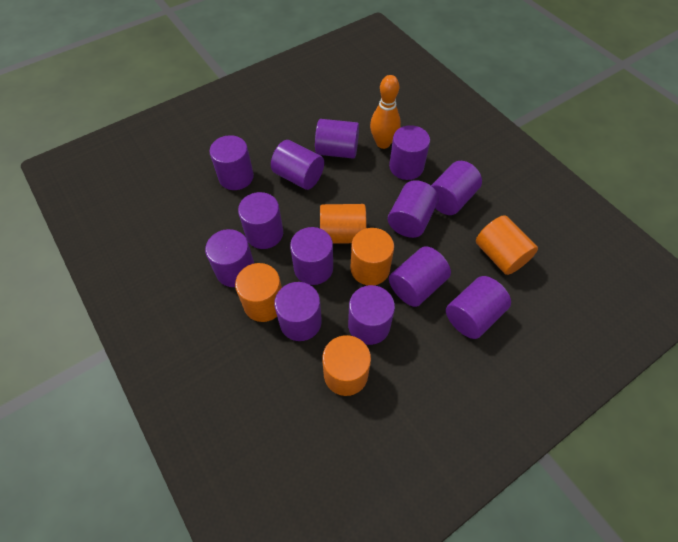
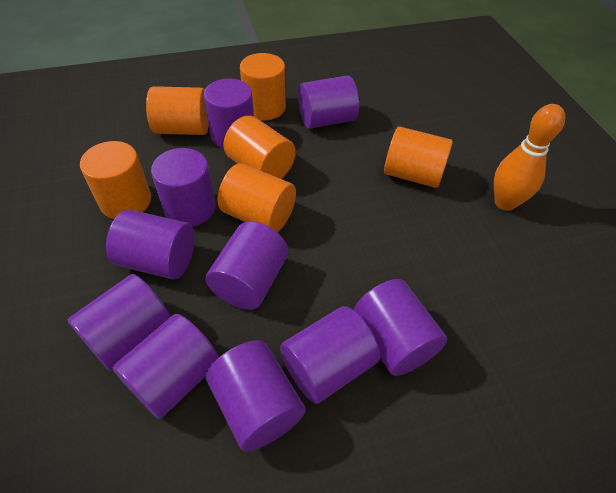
orange cylinder: [235,263,282,322] [320,204,366,244] [322,335,371,396] [351,228,394,285] [476,215,538,275] = 5 -> [80,141,151,219] [146,86,209,135] [218,163,296,232] [223,115,296,179] [240,53,286,120] [384,126,453,188] = 6
purple cylinder: [205,229,255,287] [209,135,254,190] [238,192,283,249] [271,140,324,190] [274,282,322,341] [290,227,333,285] [315,119,359,159] [348,285,395,345] [388,180,439,238] [389,125,430,180] [389,246,451,307] [431,161,482,215] [446,276,511,339] = 13 -> [68,274,170,371] [106,209,195,280] [112,314,219,419] [151,148,216,227] [204,79,254,148] [206,221,288,310] [206,340,305,451] [280,306,380,404] [298,75,359,129] [353,279,447,376] = 10

